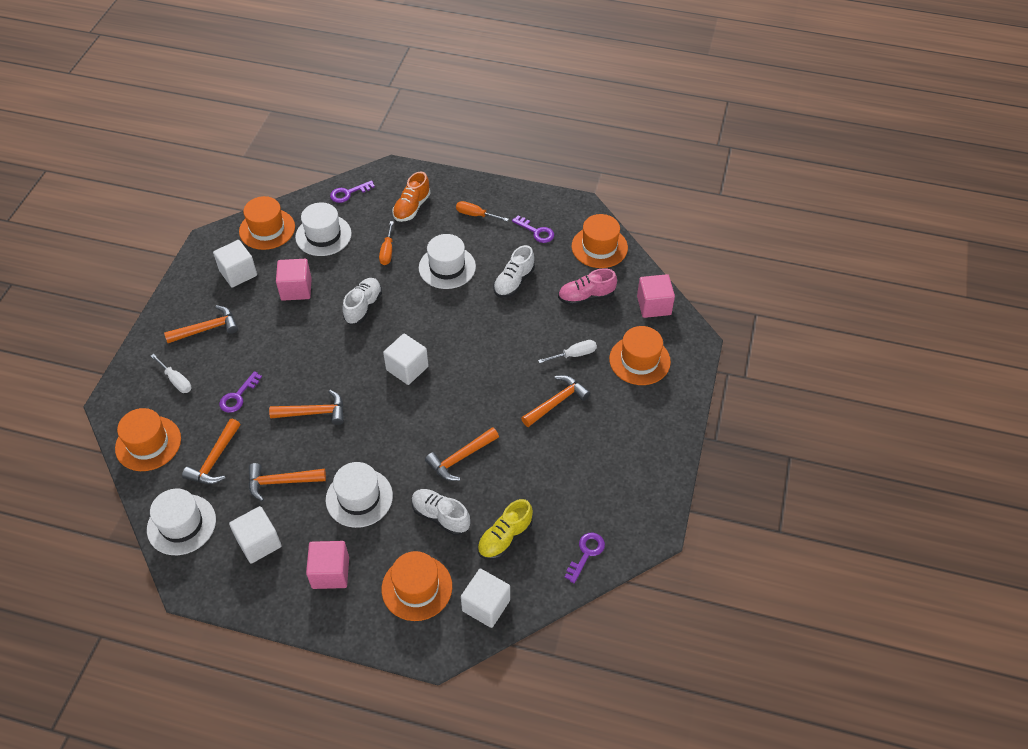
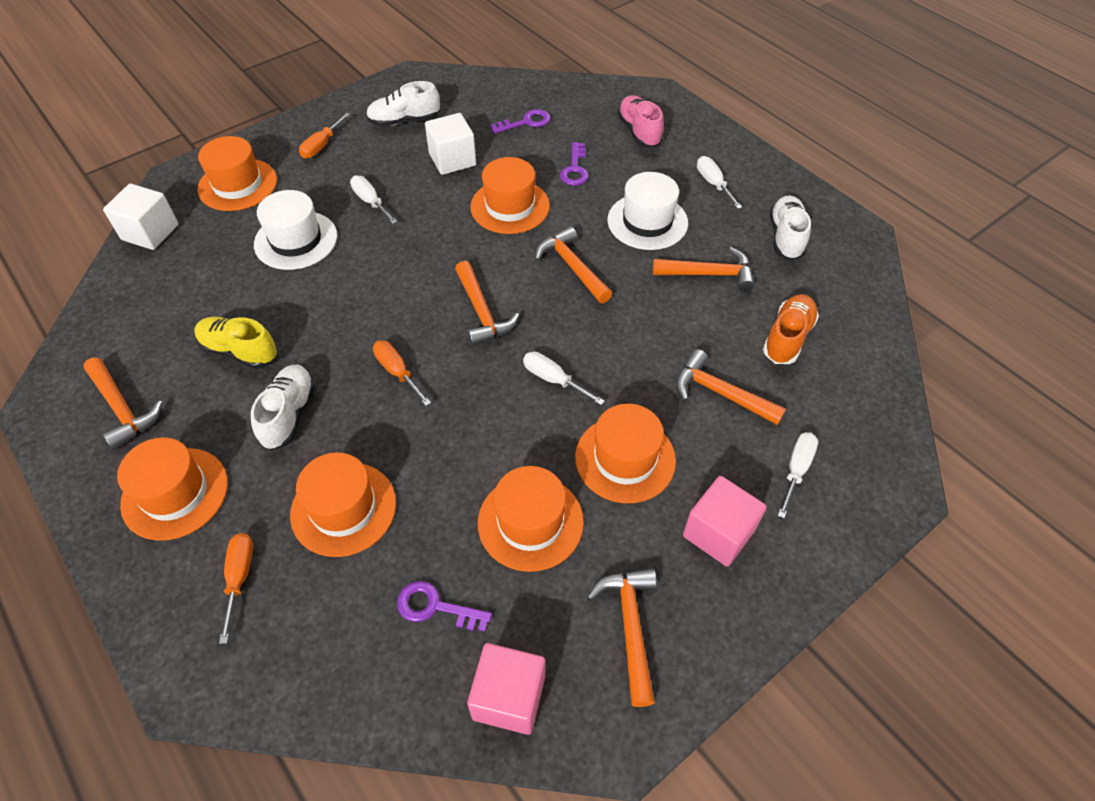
orange hat: [115,408,181,471] [239,196,295,250] [382,551,452,621] [572,214,628,268] [609,326,671,385] = 5 -> [117,437,228,541] [197,136,277,211] [290,452,396,557] [470,157,550,234] [478,466,584,572] [575,404,676,503] = 6
orange screwdriver: [379,221,394,265] [456,201,509,221] = 2 -> [219,533,253,644] [299,113,350,159] [373,341,431,406] = 3
pink cube: [276,259,312,301] [306,541,349,589] [637,274,675,318] = 3 -> [467,643,545,735] [683,476,767,567] = 2
purple key: [219,371,262,413] [330,180,375,203] [512,216,554,243] [565,533,605,583] = 4 -> [397,581,492,632] [491,109,550,134] [560,142,589,186] = 3
white cube: [213,240,257,288] [229,506,282,564] [383,333,429,385] [461,569,510,628] = 4 -> [103,184,178,250] [425,113,476,175] = 2
white hat: [147,489,216,555] [295,202,352,256] [326,462,393,528] [419,234,476,289] = 4 -> [254,190,337,270] [607,172,688,250] = 2
white screwdriver: [151,354,192,393] [538,340,597,363] = 2 -> [350,175,397,224] [523,352,605,405] [697,156,742,209] [778,432,818,518] = 4

